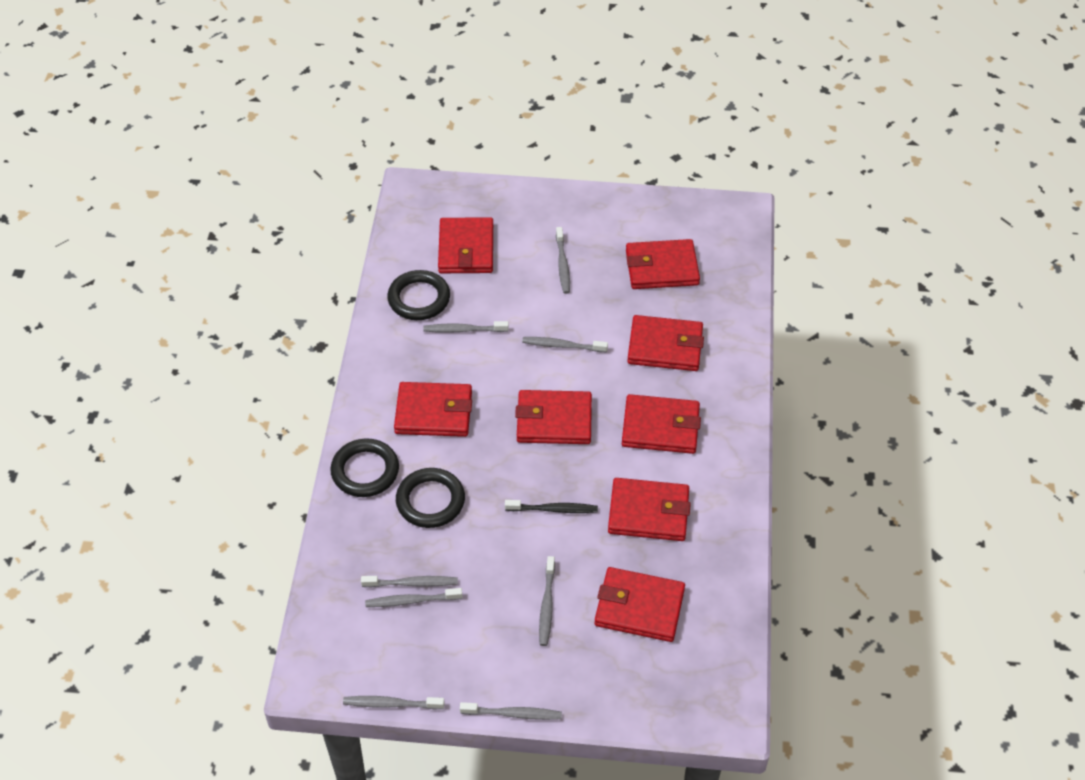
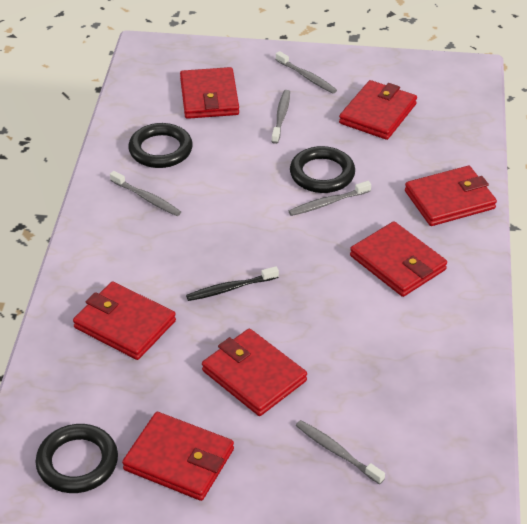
grey toothbrush: [343,696,445,709] [361,576,458,587] [365,588,462,607] [423,321,509,333] [460,702,562,720] [522,337,608,352] [539,556,555,646] [556,227,570,294] = 8 -> [110,171,181,216] [272,90,290,144] [276,51,337,94] [289,181,371,216] [296,420,385,484] = 5
red wallet: [394,382,472,437] [438,217,493,273] [515,390,592,444] [594,567,685,642] [608,478,691,541] [622,394,701,454] [626,239,700,289] [627,315,704,371] = 8 -> [73,282,176,360] [122,412,234,501] [180,67,239,119] [202,329,307,416] [339,80,417,140] [350,221,447,297] [405,166,497,226] = 7

